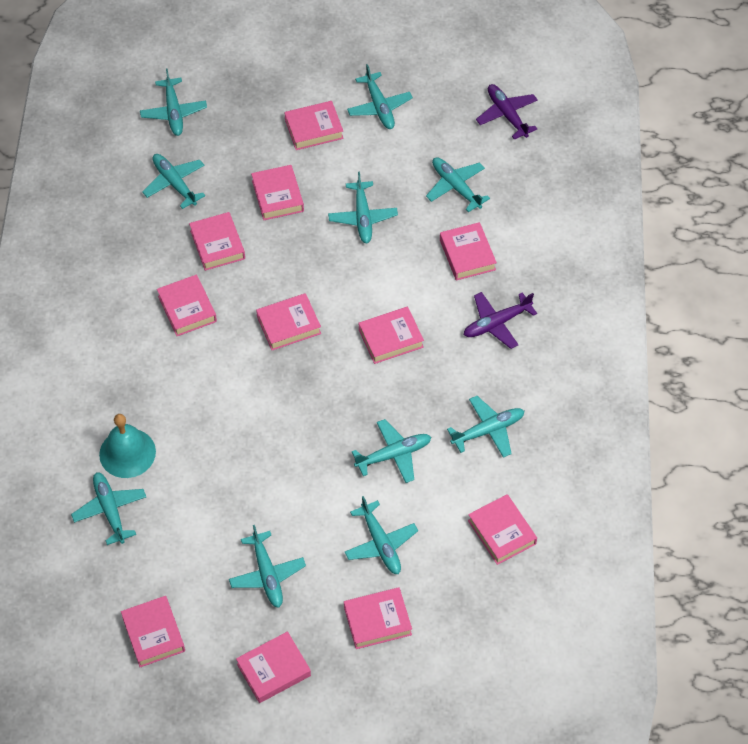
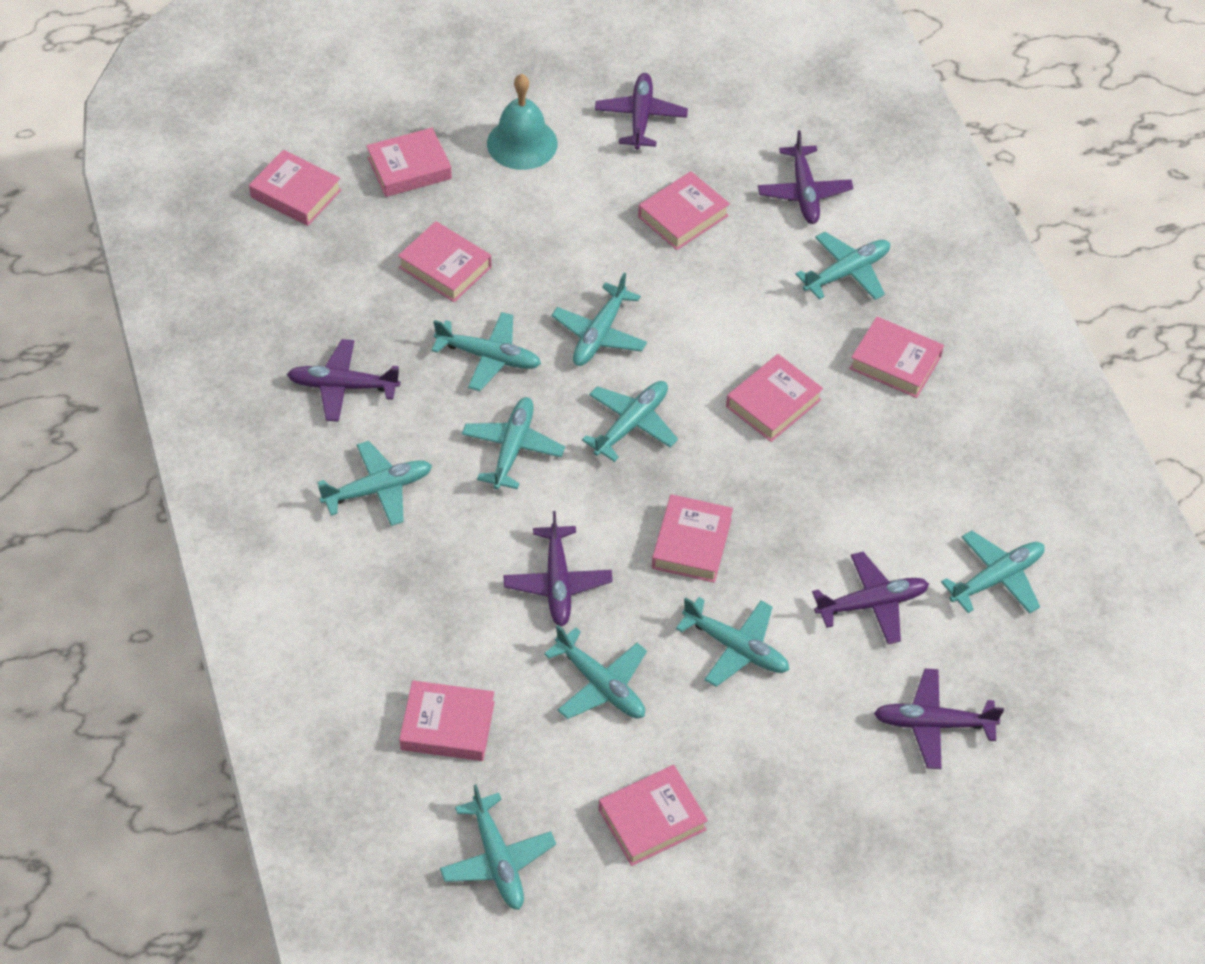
pink book: [121,596,185,667] [157,275,217,336] [189,212,245,271] [236,631,311,703] [251,165,304,220] [256,293,321,350] [284,101,344,150] [344,587,412,649] [359,307,424,364] [440,222,497,281] [468,494,537,565] = 11 -> [249,150,342,226] [366,128,452,197] [398,221,492,302] [399,680,495,761] [599,765,708,866] [638,171,730,250] [652,494,733,583] [726,354,823,442] [849,317,944,398] = 9
purple plane: [464,292,537,349] [476,84,538,140] = 2 -> [287,339,400,422] [503,511,613,627] [595,73,688,150] [758,130,853,224] [812,552,929,644] [874,669,1004,769] = 6

